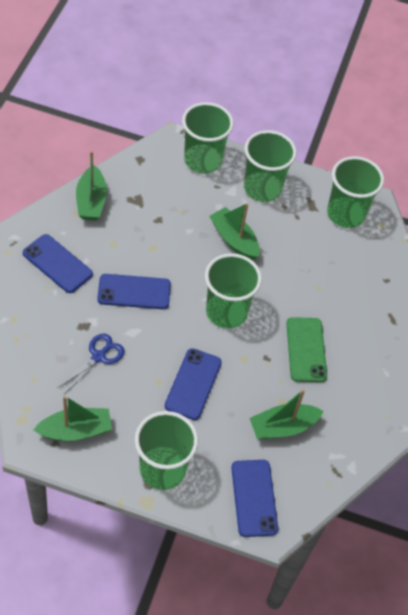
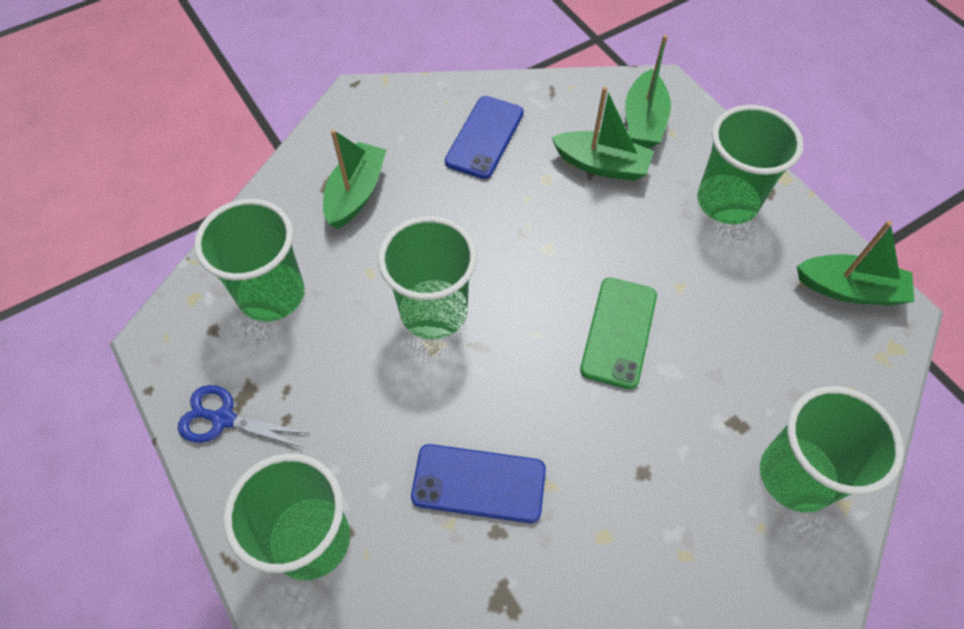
blue phone: [23,234,93,293] [97,274,171,309] [165,348,222,420] [231,460,278,537] = 4 -> [411,444,546,523] [445,96,524,179] = 2

